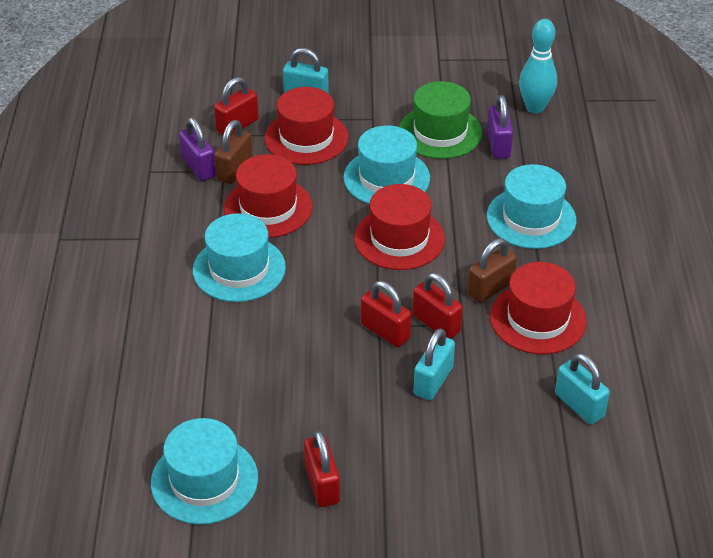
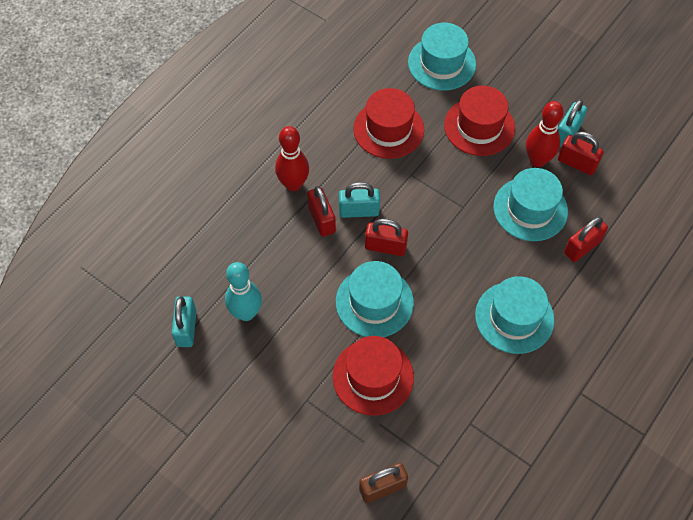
brown padlock: [214,120,253,184] [467,238,517,303] = 2 -> [359,463,408,503] = 1
green hat: [399,81,482,159] = 1 -> none = 0
purple padlock: [179,118,216,181] [487,95,513,159] = 2 -> none = 0
red bowling pin: none = 0 -> [275,126,309,191] [526,101,564,167] = 2
red hat: [224,154,313,238] [264,87,349,165] [354,184,445,270] [490,262,587,354] = 4 -> [332,336,414,416] [353,88,424,159] [444,86,515,156] = 3

